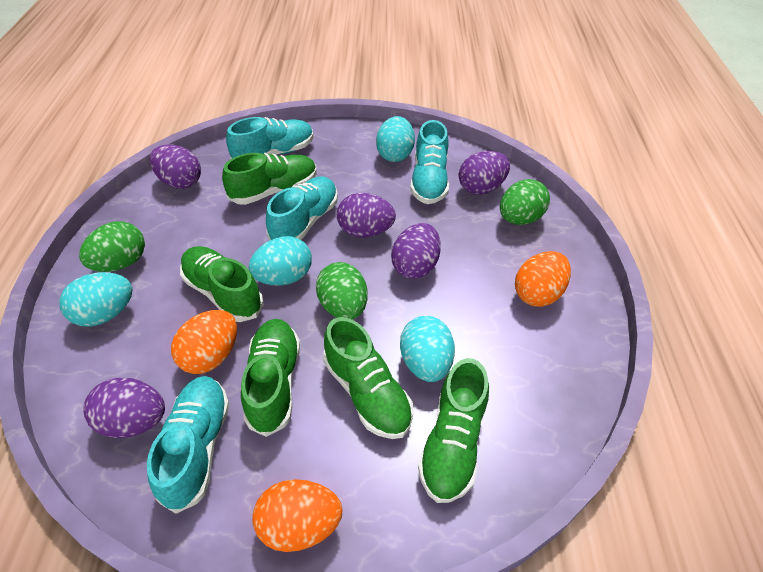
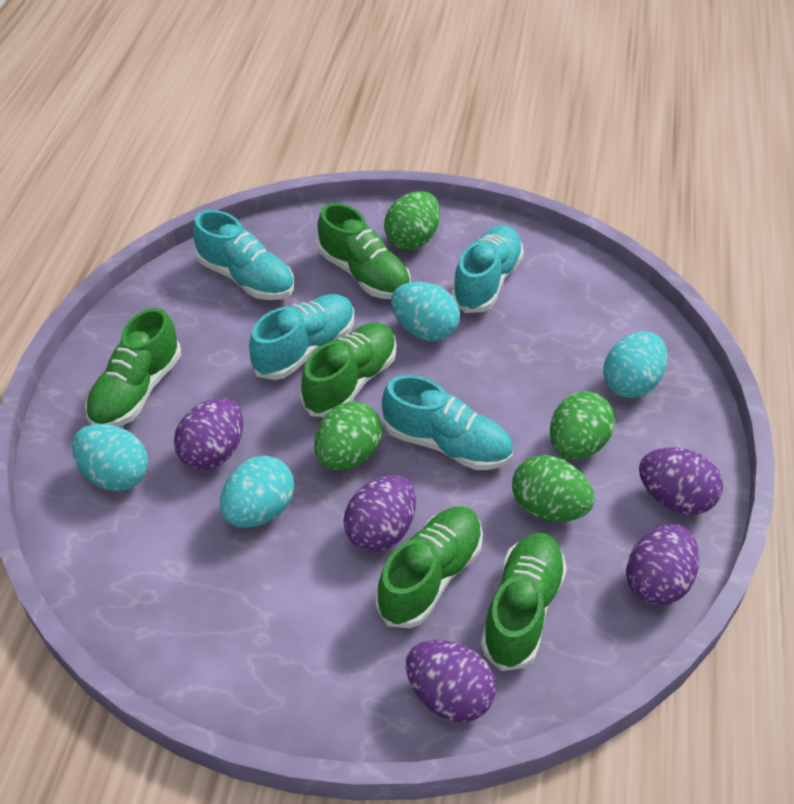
green egg: [79,221,145,272] [316,262,368,320] [500,179,550,225] = 3 -> [314,401,382,470] [384,191,440,250] [512,455,595,522] [550,391,615,460] = 4
orange egg: [171,310,237,374] [252,479,343,552] [515,251,571,307] = 3 -> none = 0

